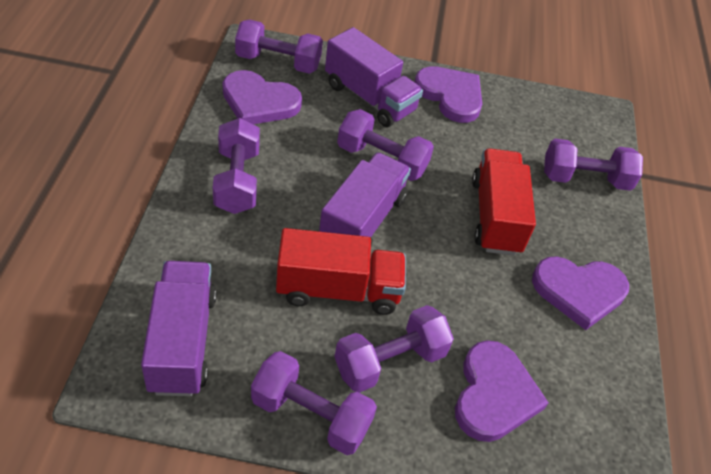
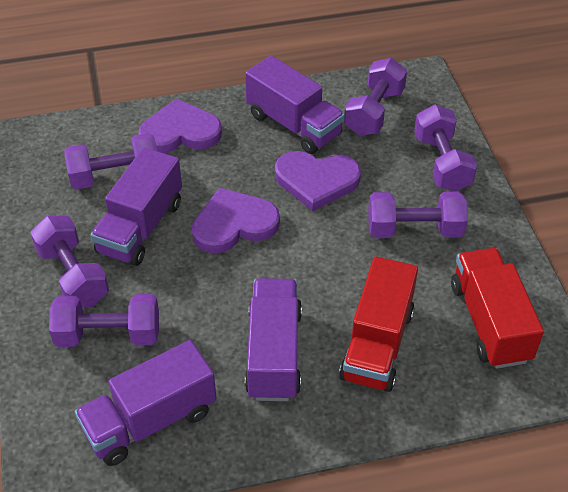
purple heart: [223,70,302,124] [415,66,482,123] [455,340,549,442] [532,256,629,330] = 4 -> [138,99,222,153] [192,188,280,253] [275,151,361,211] = 3
purple truck: [141,261,217,396] [319,152,411,246] [325,27,423,127] = 3 -> [75,340,217,466] [91,147,182,266] [245,55,345,154] [245,278,302,401] = 4

